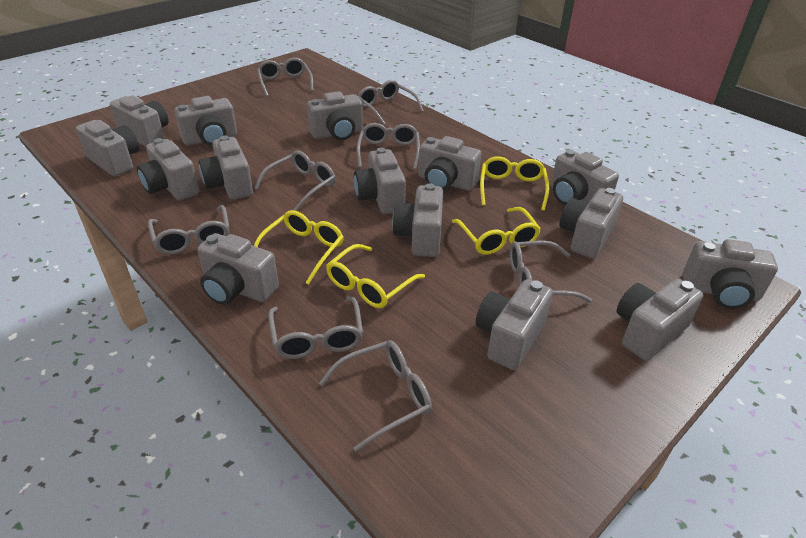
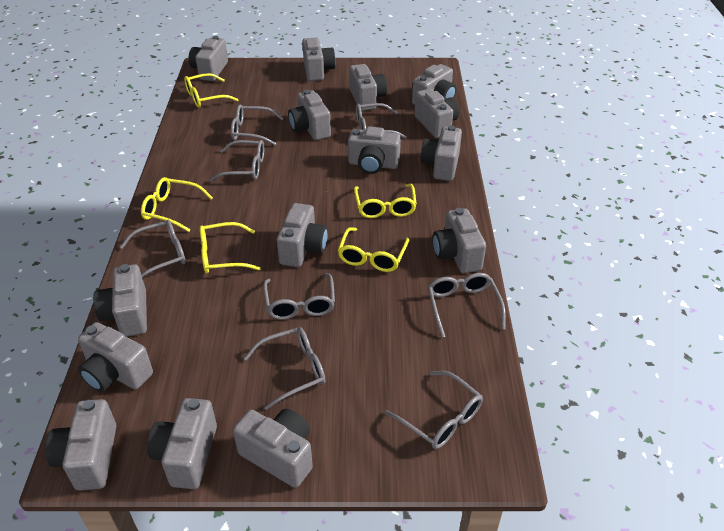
yellow glasses: [254,210,344,285] [326,244,425,308] [452,207,541,255] [480,156,549,211] = 4 -> [141,177,213,232] [184,73,239,108] [200,222,261,274] [338,227,409,272] [354,184,417,218] = 5

